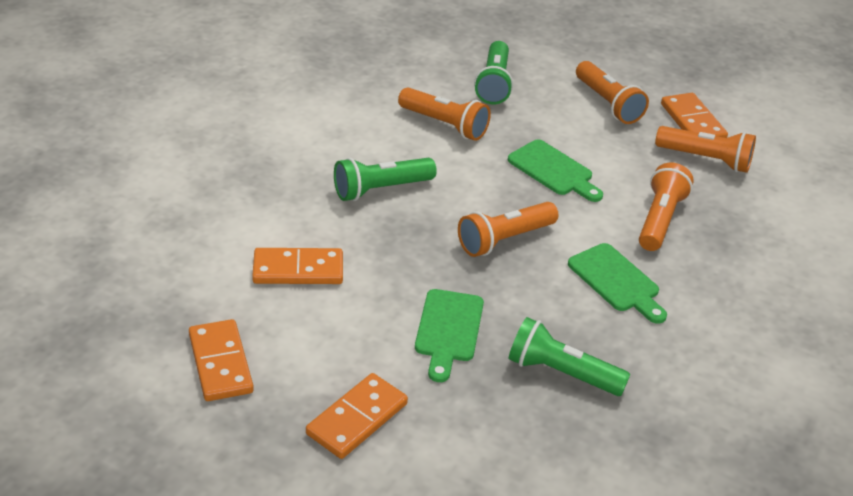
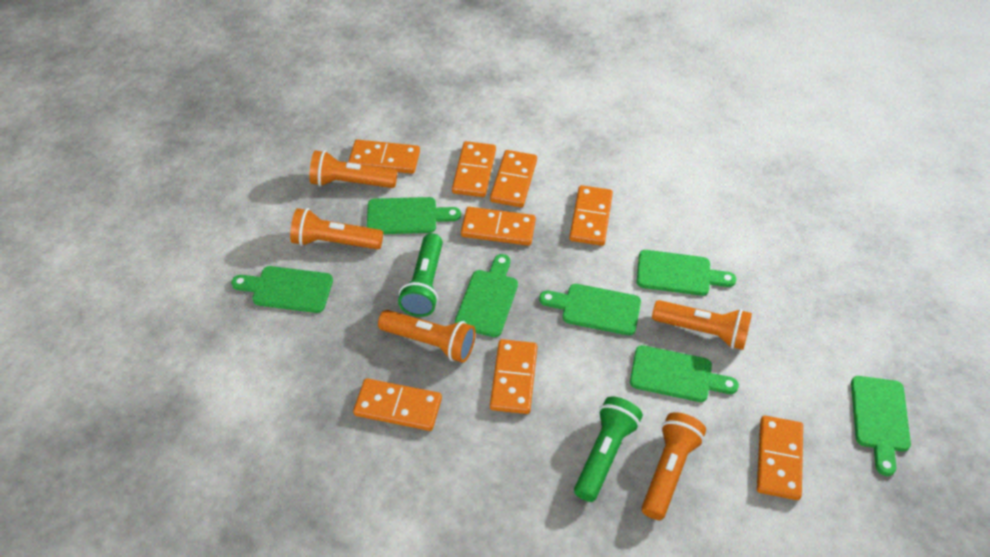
green cutting board: [415,289,484,382] [508,139,603,202] [568,243,667,324] = 3 -> [231,266,333,313] [367,197,461,234] [455,254,518,337] [539,284,641,335] [630,345,739,402] [637,250,736,296] [851,376,911,476] = 7
green flashlight: [334,158,437,201] [474,41,513,105] [509,317,631,396] = 3 -> [398,233,443,317] [574,397,643,502] = 2
orange domino: [189,319,254,401] [252,248,343,284] [306,373,408,459] [661,93,728,138] = 4 -> [348,139,420,174] [353,378,442,431] [452,141,496,197] [461,207,536,246] [490,150,537,207] [490,339,538,414] [569,185,613,246] [757,416,803,500] = 8

